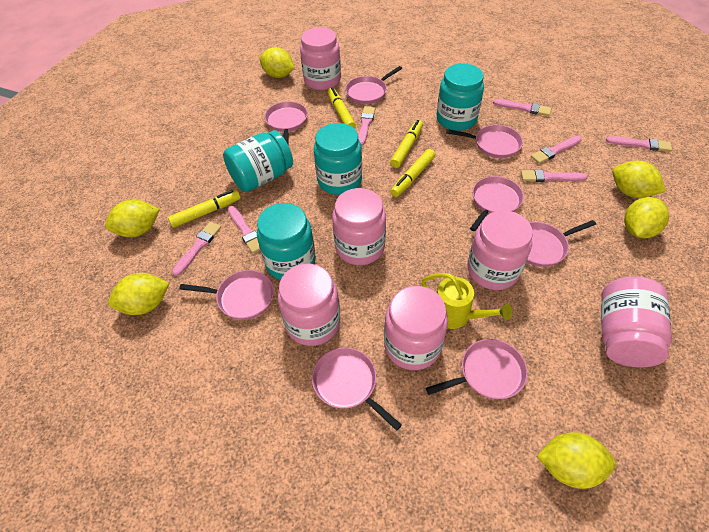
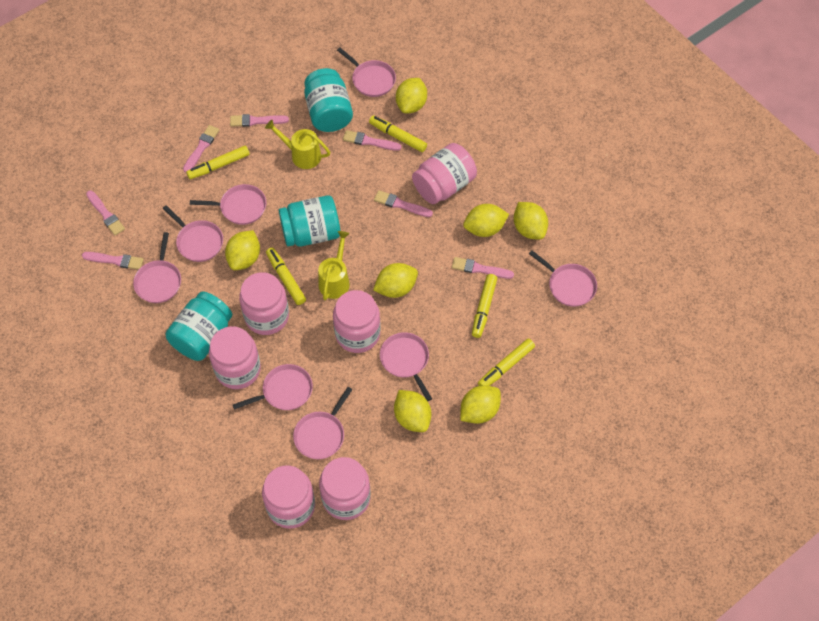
turquoise jar: [223,130,293,192] [257,203,316,280] [314,123,362,195] [437,63,484,131] = 4 -> [165,291,232,361] [279,195,340,247] [304,68,353,132] = 3
yellow lemon: [105,200,160,237] [108,273,169,315] [260,47,295,78] [537,433,616,489] [612,161,666,198] [624,197,669,238] = 6 -> [225,230,260,270] [373,263,418,298] [394,390,431,432] [396,78,427,113] [460,385,501,424] [463,204,509,237] [514,202,548,239] = 7
yellow marker: [168,190,241,228] [327,87,356,129] [390,120,423,168] [390,149,435,197] = 4 -> [186,146,250,179] [266,248,306,305] [369,115,427,152] [472,274,497,338] [478,339,535,386] = 5
yellow watering can: [421,273,512,329] = 1 -> [265,120,330,169] [318,231,350,300] = 2

